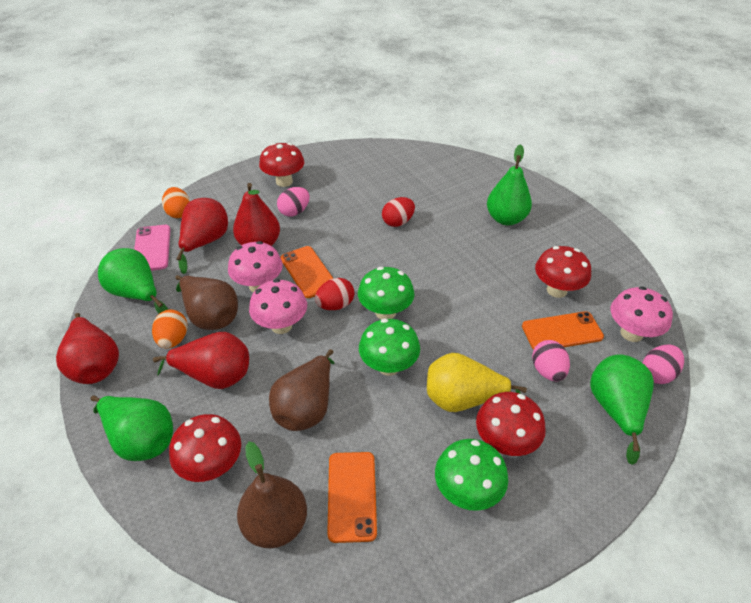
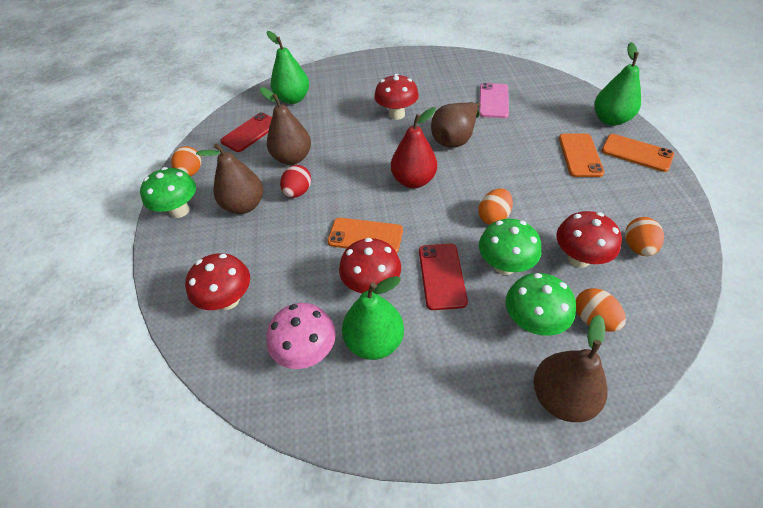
brown pear: [175,275,238,330] [237,441,307,548] [269,349,334,431] = 3 -> [196,143,263,214] [260,87,311,165] [431,102,481,148] [534,315,608,422] = 4
green pear: [91,395,173,461] [98,248,168,314] [487,144,532,225] [590,354,654,465] = 4 -> [266,31,309,104] [342,276,404,360] [594,42,641,126] = 3
orange egg: [152,310,188,349] [162,187,190,218] = 2 -> [171,146,201,176] [478,189,513,225] [576,288,626,332] [625,217,664,256] = 4
pink egg: [277,187,310,217] [532,340,570,381] [642,344,684,384] = 3 -> none = 0
pink mushroom: [228,241,283,293] [249,279,307,334] [611,286,673,342] = 3 -> [267,303,336,369] = 1
red egg: [315,278,354,310] [382,197,415,227] = 2 -> [280,165,311,198] = 1
red pear: [56,313,119,384] [153,332,249,389] [176,198,228,274] [233,183,280,246] = 4 -> [391,107,437,188] = 1
red phone: none = 0 -> [220,112,272,152] [419,243,468,310] = 2
yellow pear: [427,353,527,412] = 1 -> none = 0

